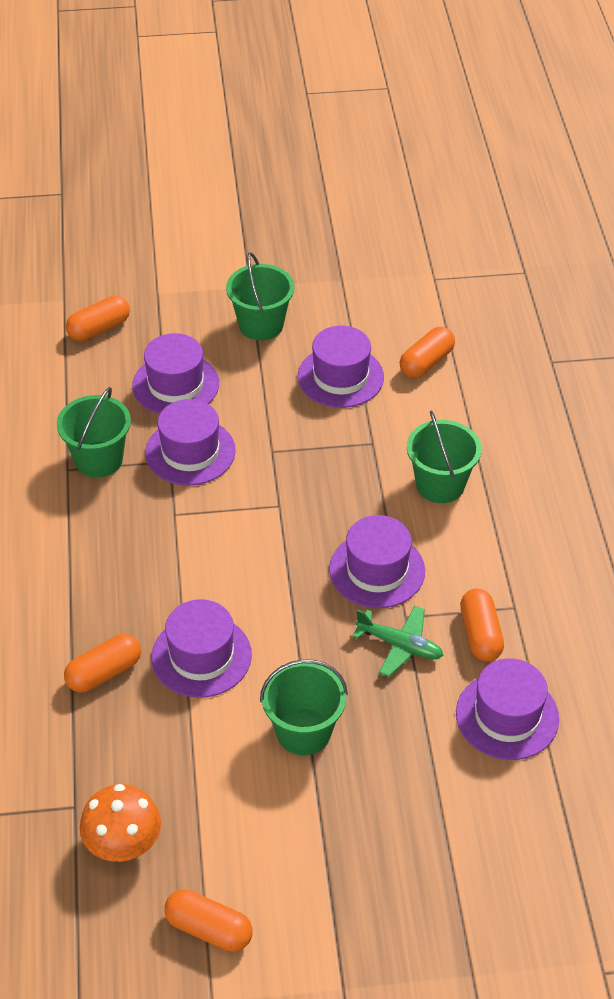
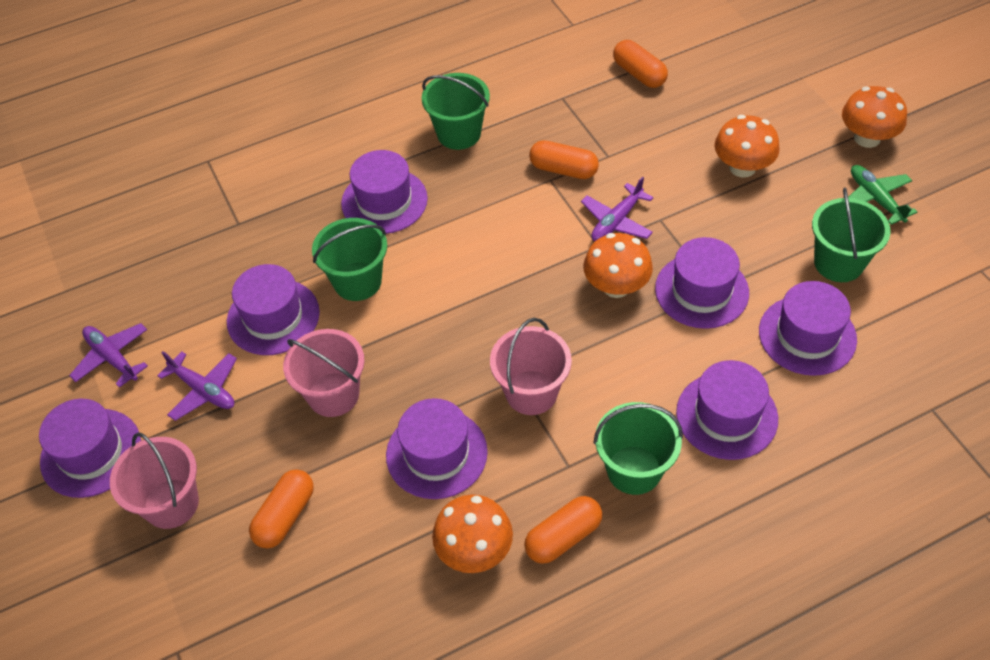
orange capsule: [64,634,141,692] [66,295,130,341] [164,889,252,952] [400,327,455,378] [460,589,504,662] = 5 -> [249,469,314,548] [524,496,602,564] [529,140,599,179] [613,40,668,88] = 4
orange mushroom: [80,784,161,862] = 1 -> [432,494,513,573] [583,233,653,298] [714,115,779,178] [842,86,907,148] = 4
pink bucket: none = 0 -> [110,432,199,529] [283,329,364,417] [490,318,572,415] = 3
purple hat: [132,333,219,414] [145,399,236,486] [152,599,252,698] [298,326,384,408] [329,515,425,608] [456,658,559,760] = 6 -> [39,399,141,498] [227,264,320,355] [341,150,428,234] [386,398,488,499] [655,237,749,329] [676,360,778,460] [759,281,857,376] = 7
purple plane: none = 0 -> [69,323,148,388] [157,351,237,421] [581,176,654,241] = 3

